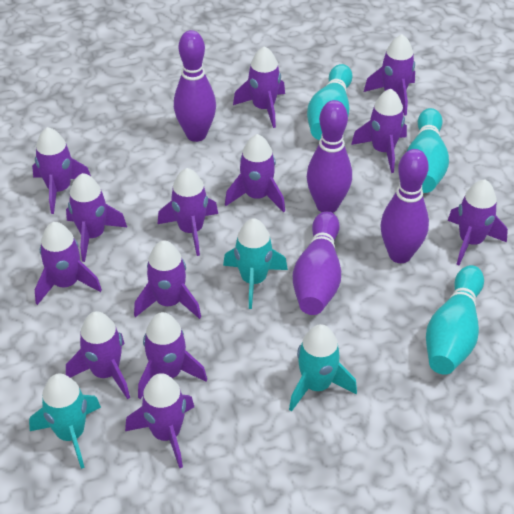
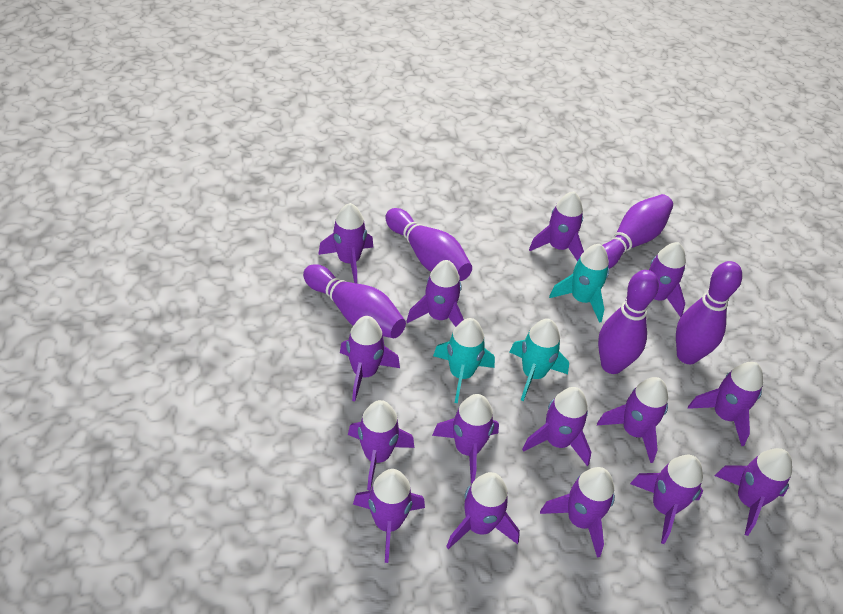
purple bowling pin: [174,30,216,142] [293,211,341,315] [307,100,352,213] [381,149,429,263] = 4 -> [303,264,406,338] [385,208,472,281] [598,270,659,374] [602,194,673,269] [676,261,742,364] = 5
purple rocket: [32,127,91,214] [35,222,102,305] [66,173,127,262] [66,311,130,399] [125,373,194,468] [134,241,201,319] [138,312,207,399] [157,168,218,256] [225,134,285,213] [233,46,285,128] [351,89,407,173] [364,34,415,116] [448,180,508,265] = 13 -> [318,203,373,283] [340,316,400,401] [348,400,414,491] [353,469,425,563] [406,260,464,327] [432,394,499,484] [446,472,520,549] [522,387,591,466] [529,191,584,261] [540,467,615,558] [597,377,668,463] [625,242,686,317] [630,455,703,544] [688,362,763,446] [715,448,792,536] = 15
turquoise bowling pin: [307,64,352,140] [407,108,449,193] [426,265,484,375] = 3 -> none = 0

